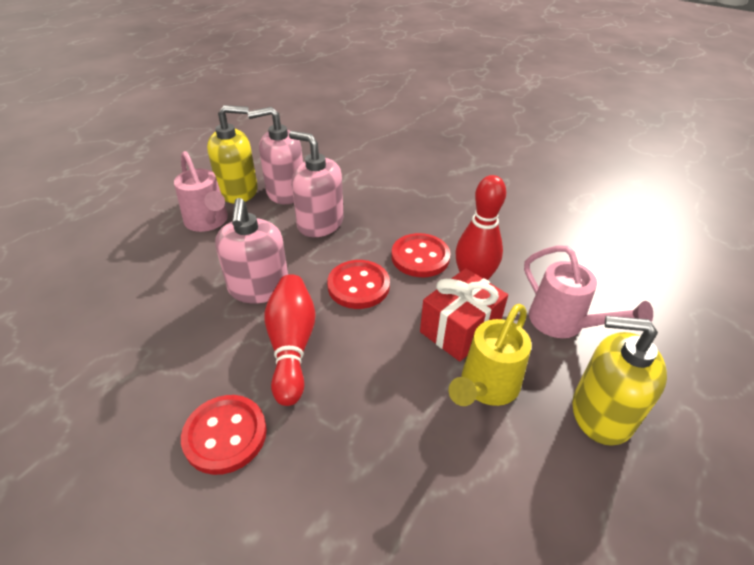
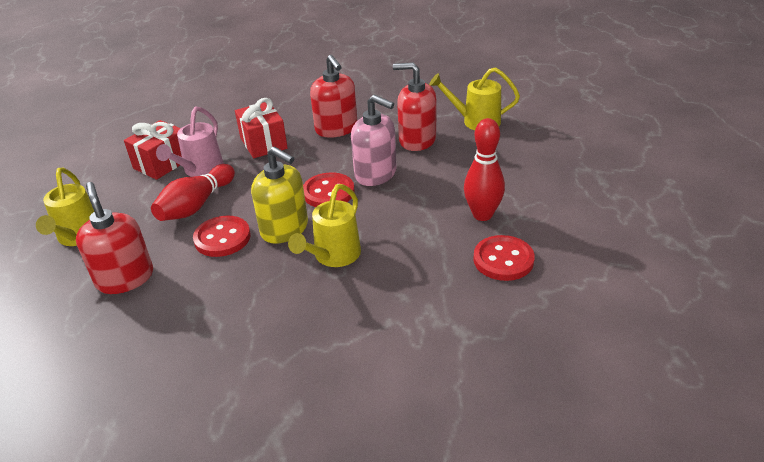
pink soap dispenser: [215,198,288,303] [248,107,303,204] [289,131,344,237] = 3 -> [351,95,397,186] = 1
pink watering can: [174,151,228,232] [524,246,653,338] = 2 -> [156,107,224,177] = 1
red gift: [420,268,508,362] = 1 -> [124,120,182,180] [235,98,288,158] = 2
red soap dispenser: none = 0 -> [76,182,153,294] [310,55,357,138] [393,62,436,151] = 3
yellow soap dispenser: [207,105,258,203] [572,316,667,446] = 2 -> [251,146,308,244] = 1
yellow watering can: [449,304,532,406] = 1 -> [36,168,94,246] [288,184,361,267] [429,67,520,130] = 3

